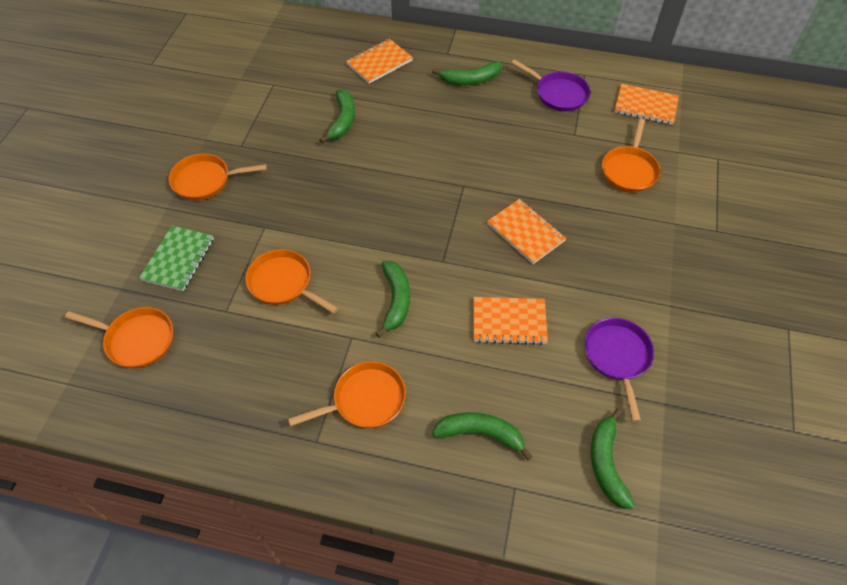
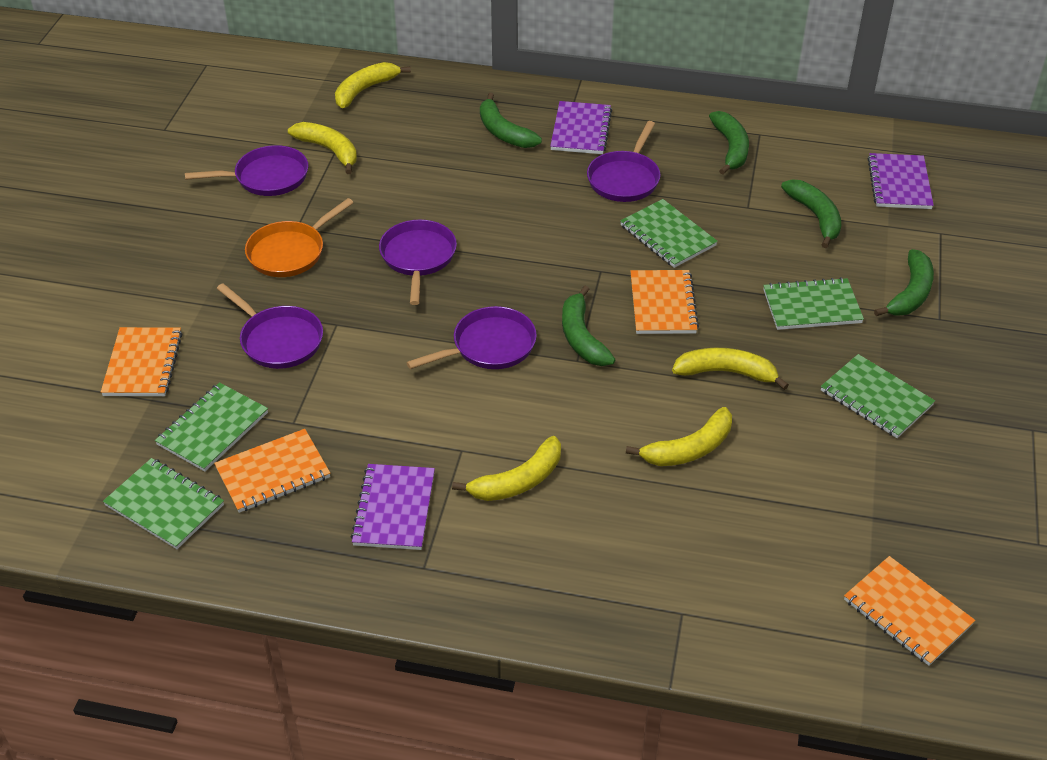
green notebook: [139,226,214,291] = 1 -> [103,458,224,549] [155,382,268,472] [620,199,718,268] [763,277,864,330] [821,354,935,438] = 5
orange pan: [65,307,173,368] [169,154,267,200] [246,249,338,314] [288,361,406,428] [602,118,661,192] = 5 -> [245,198,354,277] = 1
purple notebook: none = 0 -> [351,464,435,550] [550,101,612,154] [868,153,934,209] = 3
purple pan: [511,59,591,111] [584,318,654,422] = 2 -> [185,145,309,196] [217,283,323,369] [379,220,457,305] [406,306,537,369] [587,121,661,202] = 5
yellow banana: none = 0 -> [288,122,357,174] [335,62,411,108] [452,436,561,501] [626,407,732,466] [672,348,789,390] = 5

